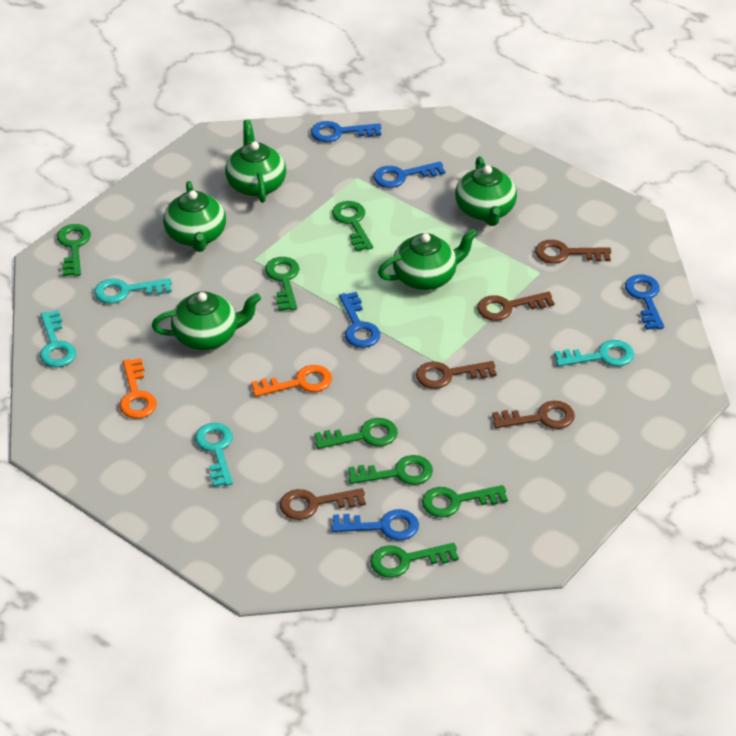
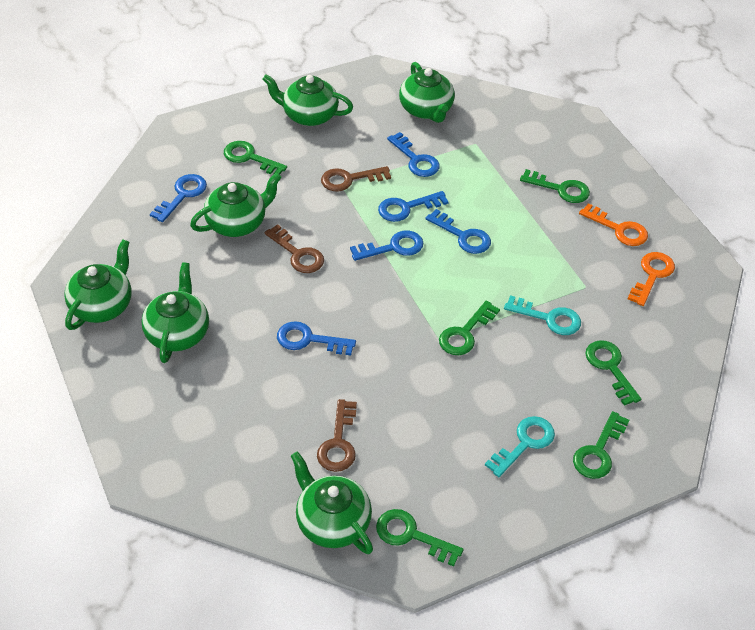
blue key: [311,121,381,142] [331,509,419,541] [339,292,380,348] [373,162,445,188] [625,275,664,330] = 5 -> [150,174,207,222] [277,321,356,356] [350,231,423,261] [378,191,449,222] [387,132,440,177] [426,209,491,254] = 6
brown key: [280,488,366,520] [416,361,497,389] [477,292,555,321] [492,401,575,429] [535,240,611,264] = 5 -> [265,224,324,273] [317,399,357,472] [321,166,391,192] = 3
green key: [57,224,91,276] [265,257,300,311] [314,418,398,449] [332,201,373,251] [348,455,433,485] [370,543,459,578] [422,485,508,517] = 7 -> [224,141,287,175] [376,509,463,567] [439,301,500,355] [520,169,590,203] [573,411,629,479] [585,340,641,406] = 6
green teapot: [152,292,261,350] [163,181,226,252] [225,120,286,203] [378,228,478,290] [455,156,517,226] = 5 -> [64,239,132,330] [141,262,209,363] [190,172,282,237] [262,75,353,126] [291,451,373,554] [399,62,455,123] = 6
turquoise key: [40,310,76,367] [94,278,172,304] [195,423,233,487] [554,340,634,366] = 4 -> [485,416,555,477] [504,295,581,335] = 2

